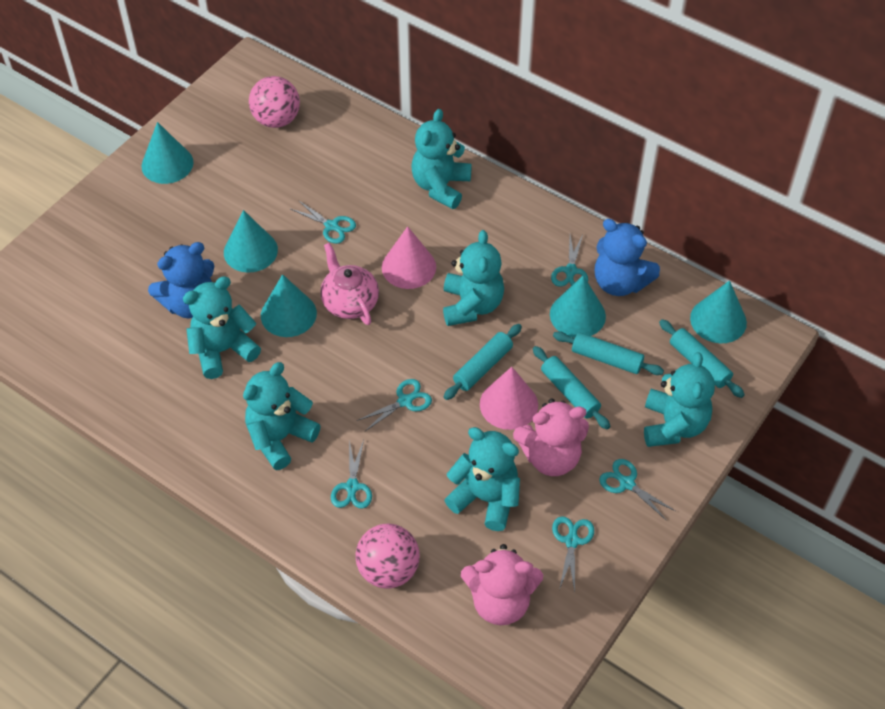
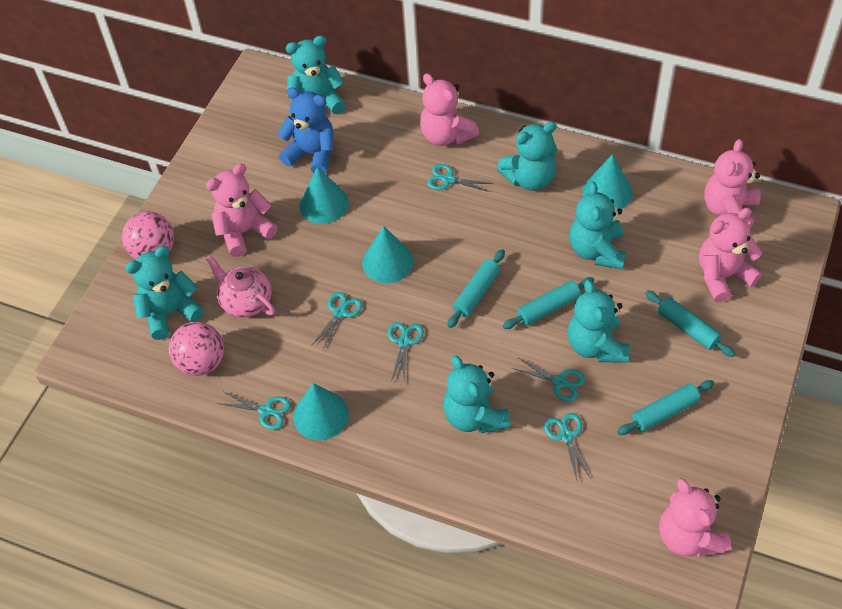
blue teddy bear: [148,242,215,319] [595,219,660,296] = 2 -> [277,87,334,174] = 1
pink cone: [382,226,436,289] [480,367,538,430] = 2 -> none = 0
pink teddy bear: [461,544,543,625] [513,398,589,476] = 2 -> [206,164,278,257] [420,73,479,146] [659,478,731,557] [699,208,762,303] [704,139,761,229] = 5
turquoise cone: [141,122,194,184] [224,210,278,273] [261,274,317,337] [550,275,606,338] [690,281,747,343] = 5 -> [293,383,349,440] [299,167,349,224] [362,226,413,283] [582,154,633,209] = 4

